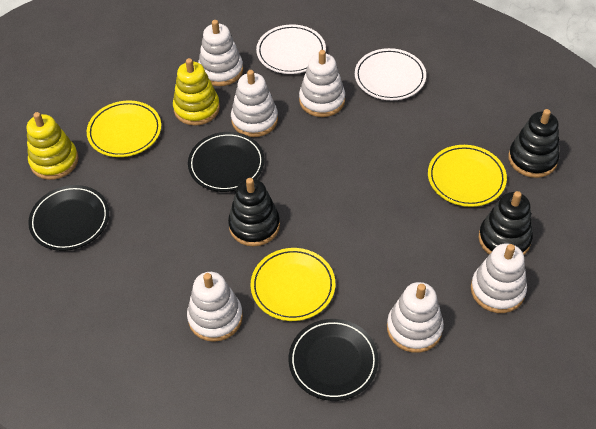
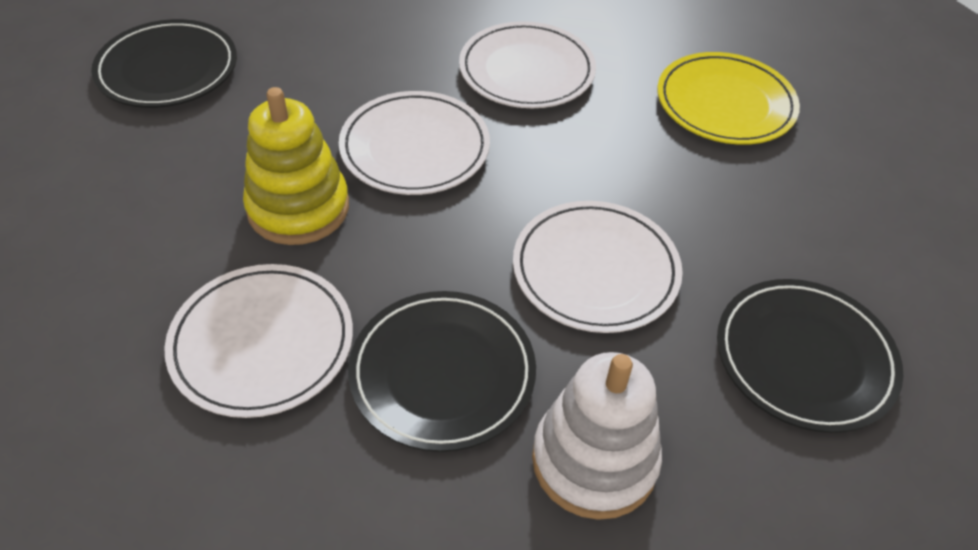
black stacking toy: [228,178,280,246] [479,191,533,255] [508,109,560,178] = 3 -> none = 0
white plate: [256,24,326,74] [355,48,426,100] = 2 -> [164,264,353,418] [339,91,490,195] [459,21,596,108] [513,201,683,333] = 4
white stacking toy: [187,272,243,342] [198,20,243,86] [231,70,278,137] [299,50,345,117] [387,282,444,353] [471,243,527,313] = 6 -> [532,352,662,520] = 1
yellow plate: [87,100,161,157] [251,248,335,321] [428,145,507,207] = 3 -> [657,52,800,145] = 1
yellow stacking toy: [27,112,78,180] [173,58,220,126] = 2 -> [243,87,349,245] = 1

